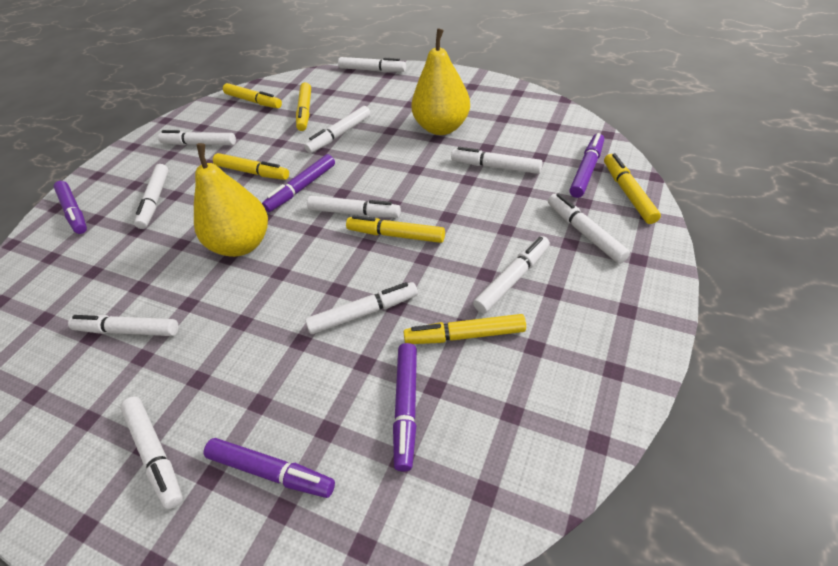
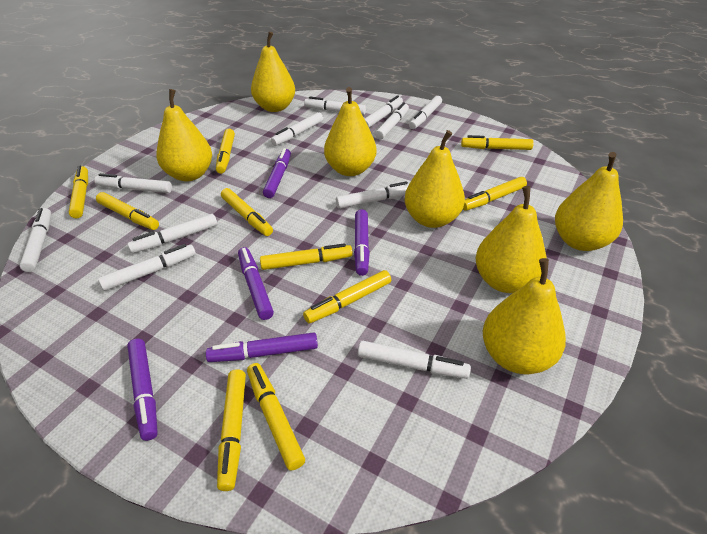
yellow marker: [213,153,289,180] [223,83,282,108] [296,82,311,131] [346,215,445,243] [404,314,526,344] [604,153,661,224] = 6 -> [69,166,88,218] [96,192,159,230] [216,129,235,174] [217,369,246,491] [221,188,273,236] [247,363,305,471] [260,243,353,270] [303,270,391,323] [461,135,534,150] [463,177,527,211] = 10
yellow pear: [194,143,268,257] [412,28,470,135] = 2 -> [157,89,212,181] [251,32,295,112] [324,87,376,176] [404,130,465,228] [475,186,547,293] [483,258,566,374] [555,152,623,251] = 7

